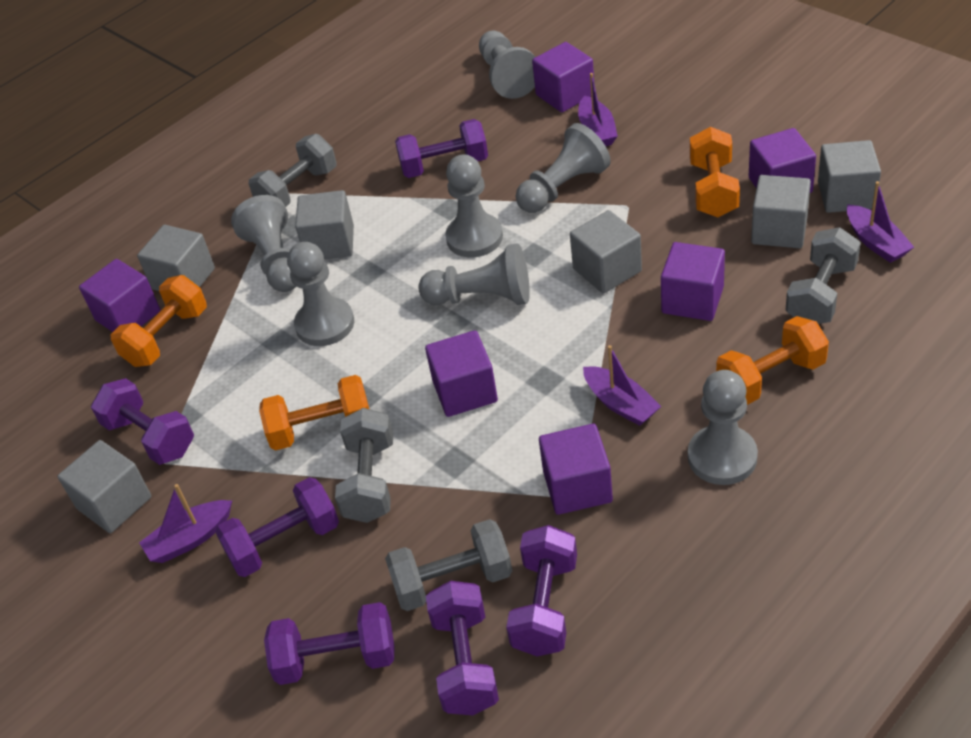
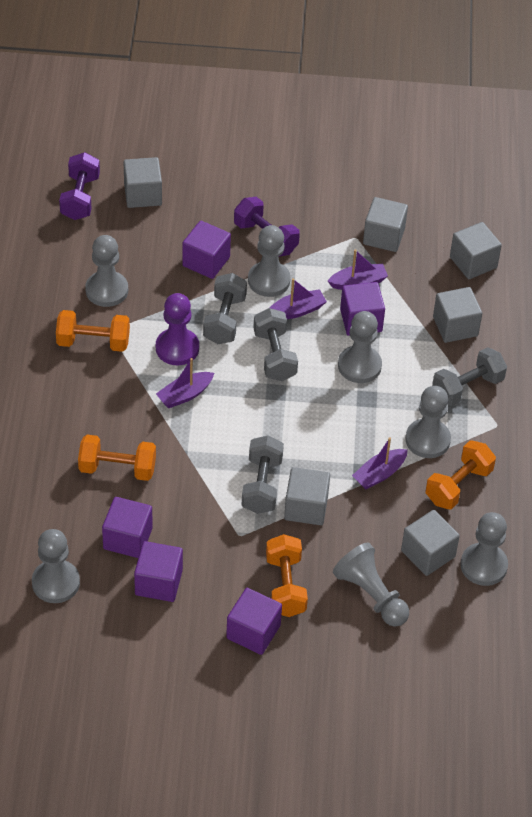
purple cube: [79,259,160,332] [425,330,498,417] [532,42,594,113] [539,424,613,515] [661,242,725,321] [749,128,816,193] = 6 -> [102,497,153,558] [134,541,183,602] [182,221,231,279] [226,588,282,655] [340,282,385,336] = 5
purple dumbbell: [91,378,194,465] [215,477,339,577] [264,602,395,685] [395,119,488,178] [426,581,499,715] [506,525,577,656] = 6 -> [59,152,100,220] [234,197,300,257] = 2
purple pawn: none = 0 -> [156,293,199,365] = 1

